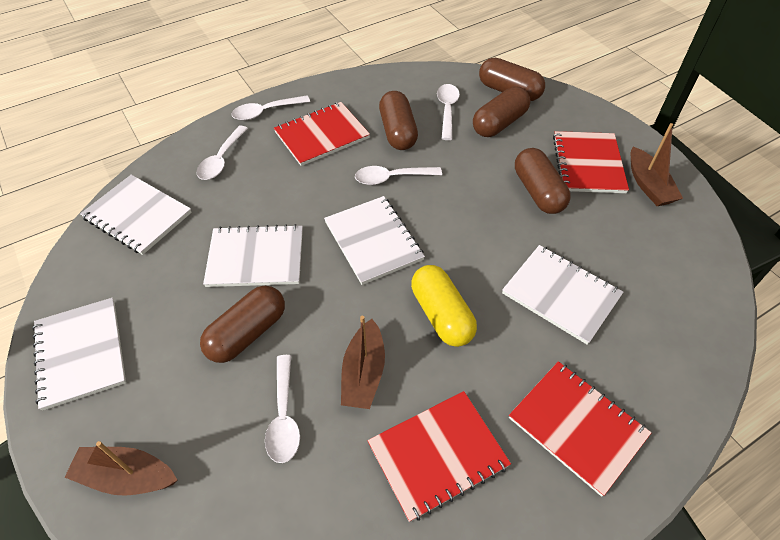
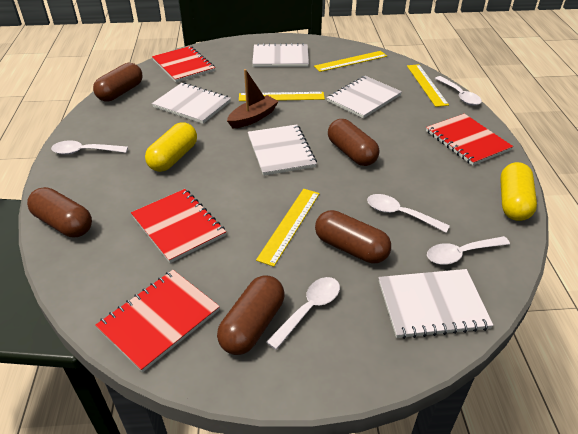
brown boat: [64,441,177,496] [341,316,385,409] [631,123,683,206] = 3 -> [227,69,279,129] = 1
yellow capsule: [411,265,477,347] = 1 -> [145,122,197,172] [500,162,537,221] = 2
yellow ruler: none = 0 -> [239,92,325,101] [256,189,320,267] [314,51,387,72] [407,64,449,107] = 4

